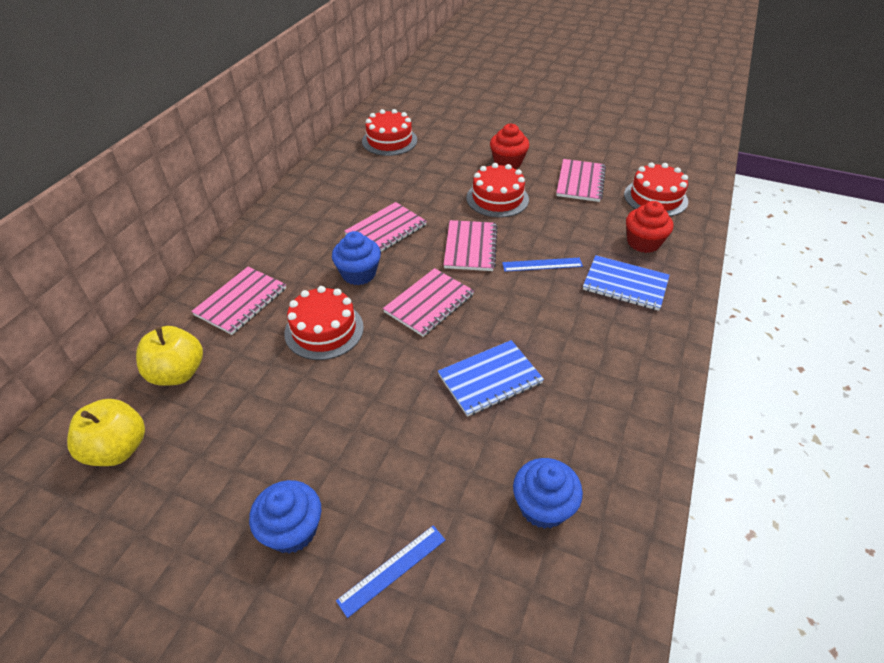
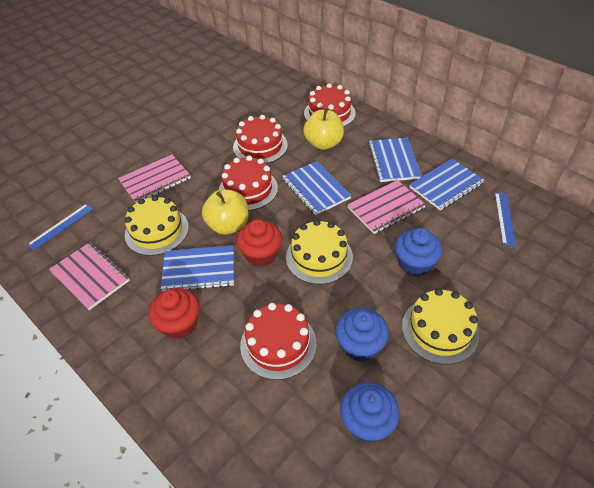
blue notebook: [438,340,544,417] [583,255,670,311] = 2 -> [161,245,234,291] [282,161,351,215] [368,138,422,182] [409,159,484,210] = 4
pink notebook: [191,267,286,335] [344,202,427,252] [383,268,474,337] [444,220,498,271] [556,159,606,202] = 5 -> [49,242,130,310] [118,154,191,203] [347,180,426,234] = 3
yellow cake: none = 0 -> [125,195,189,256] [286,220,353,284] [402,288,479,365] = 3

